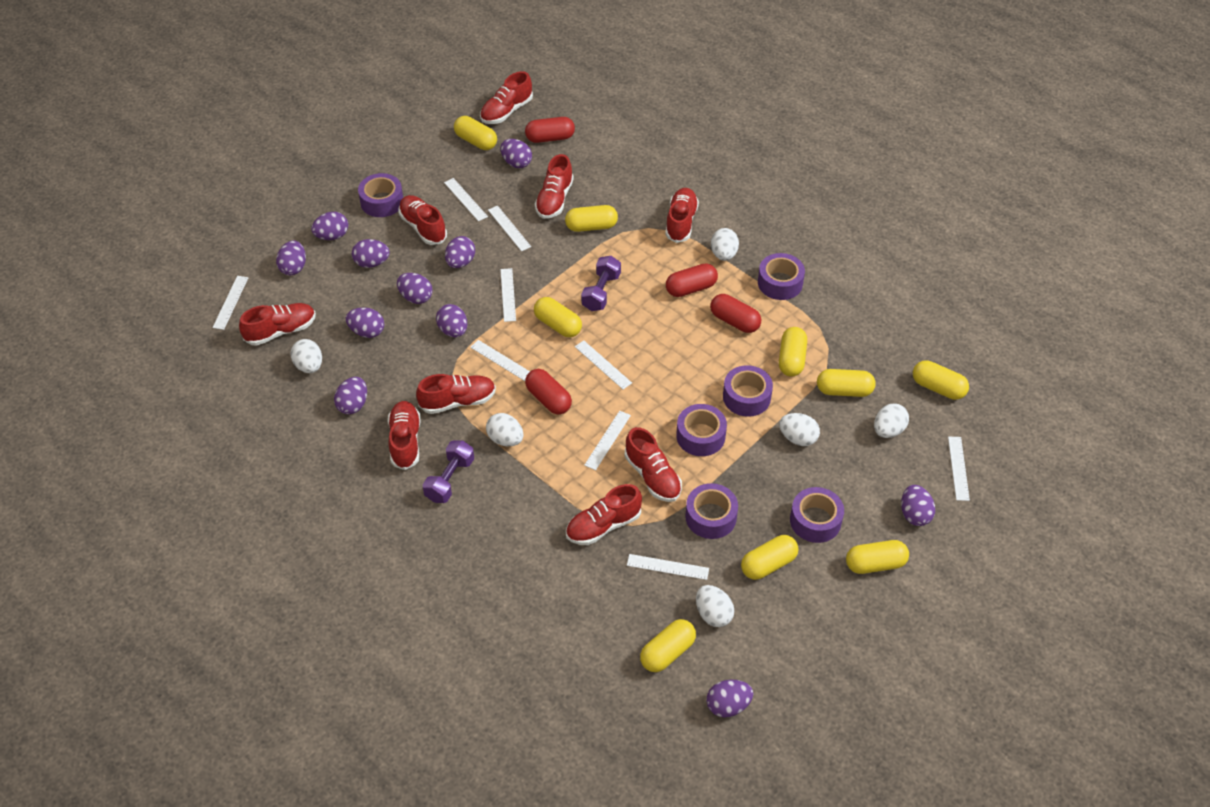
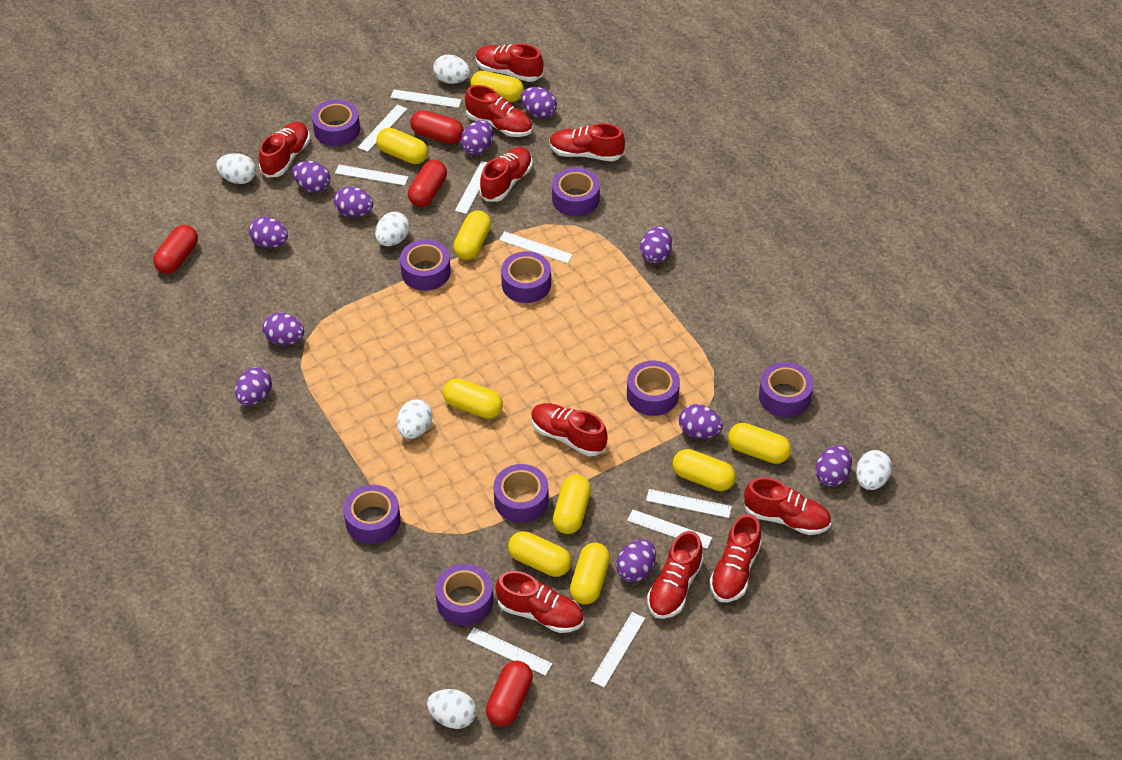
purple dumbbell: [423,440,474,503] [581,256,621,311] = 2 -> none = 0
purple tape: [358,173,403,217] [676,404,727,456] [685,483,738,539] [723,365,773,417] [758,253,805,300] [790,487,844,543] = 6 -> [312,99,360,146] [343,485,401,544] [400,239,451,291] [435,564,493,626] [493,464,549,523] [501,251,551,303] [552,167,600,216] [627,361,680,416] [759,362,813,417] = 9
red shoe: [239,303,316,346] [388,401,421,470] [398,195,447,245] [416,374,496,414] [480,71,533,124] [535,154,574,219] [566,484,642,545] [625,427,682,502] [665,188,699,243] = 9 -> [259,122,310,178] [465,85,533,137] [475,43,544,82] [479,147,533,202] [496,571,584,633] [531,403,608,456] [549,123,625,161] [647,531,704,619] [710,514,762,602] [744,477,831,535] = 10

